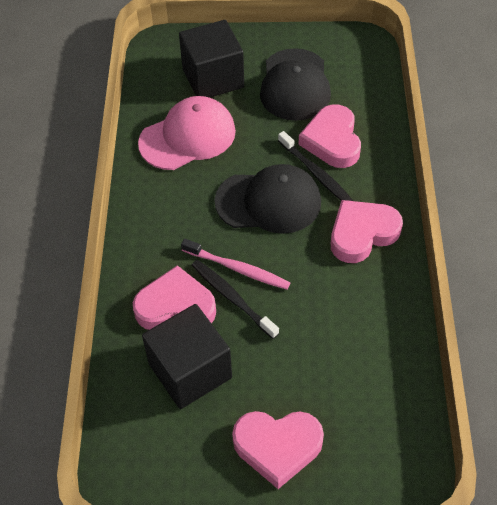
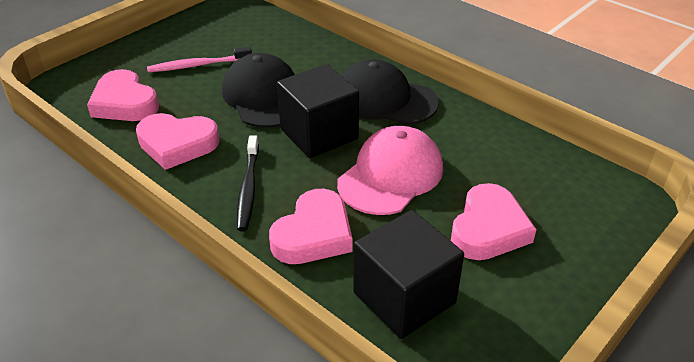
black toothbrush: [192,260,279,339] [278,131,353,201] = 2 -> [237,135,259,231] = 1

